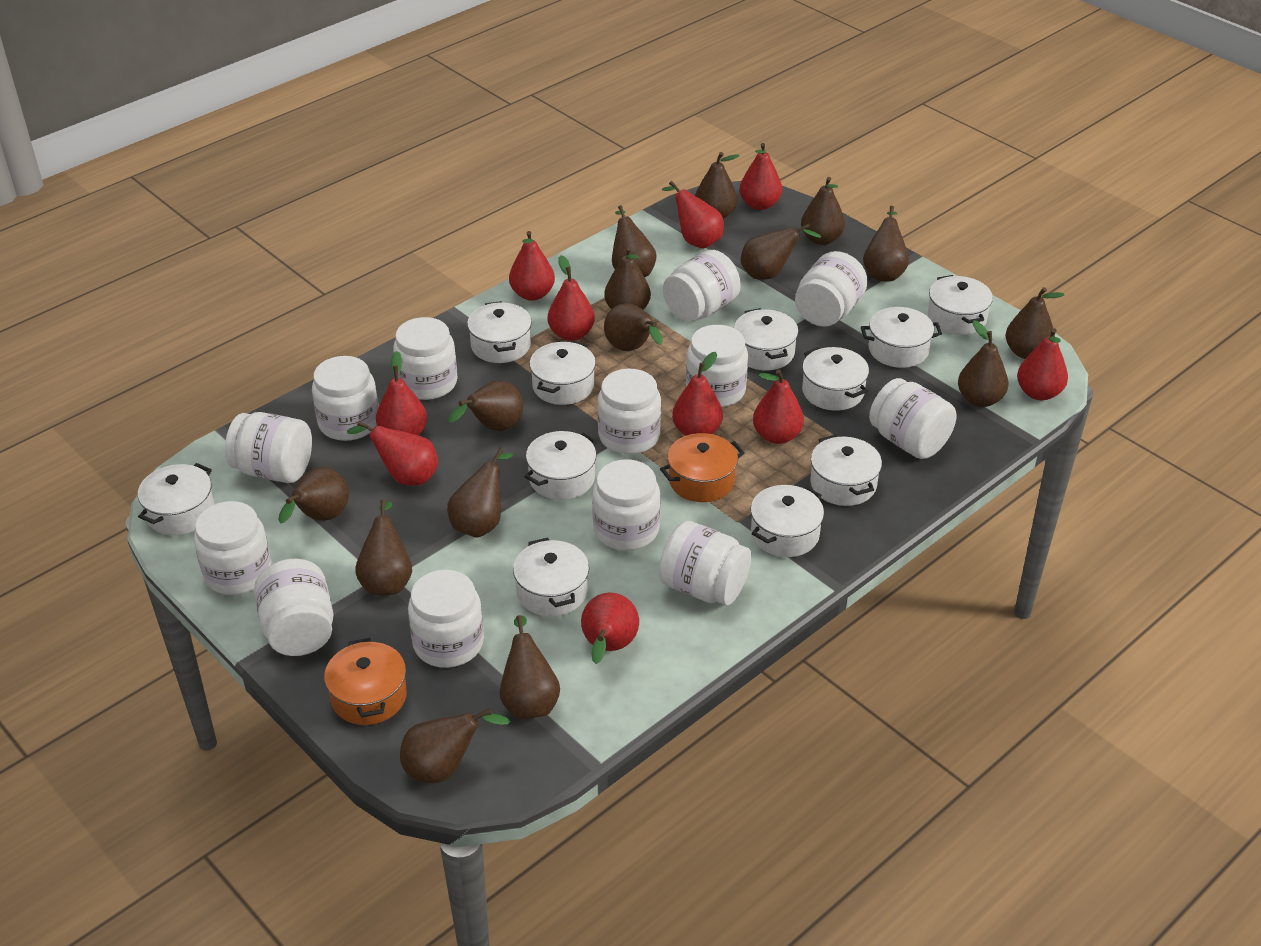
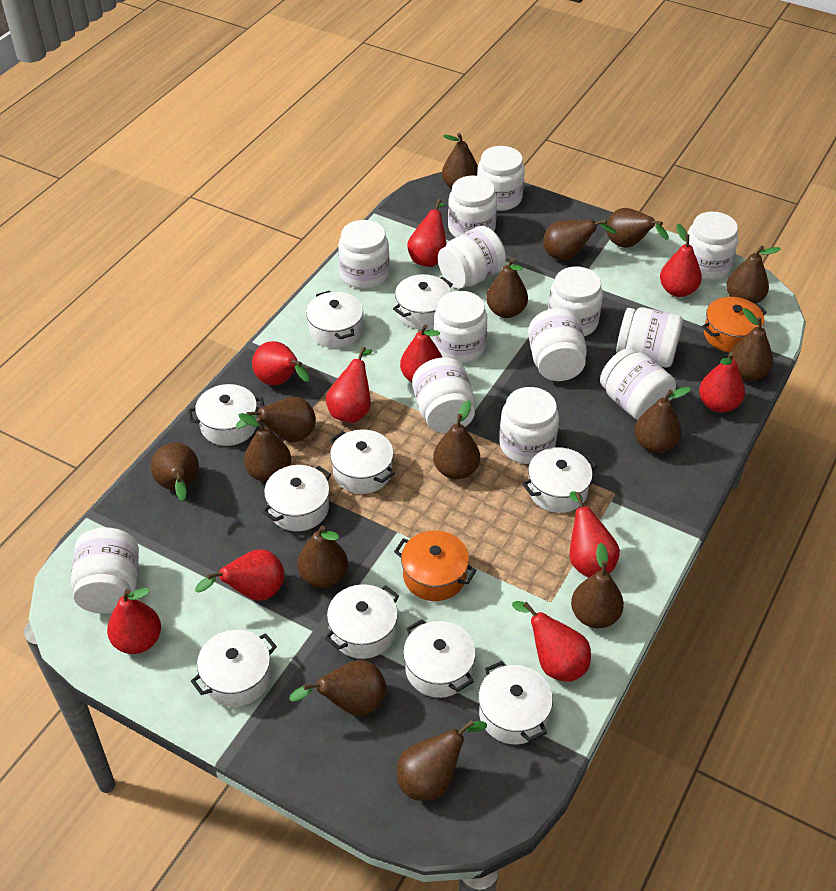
white pot: [138,463,215,535] [467,301,532,363] [513,537,589,617] [524,431,597,500] [529,341,596,405] [734,308,798,370] [751,485,824,557] [802,347,869,411] [810,435,882,506] [861,307,942,368] [928,275,993,335] = 11 -> [188,384,264,446] [191,630,277,707] [262,465,331,531] [306,291,363,348] [325,584,399,659] [330,429,395,494] [393,274,453,329] [403,619,476,698] [478,661,553,745] [522,447,597,513] = 10

